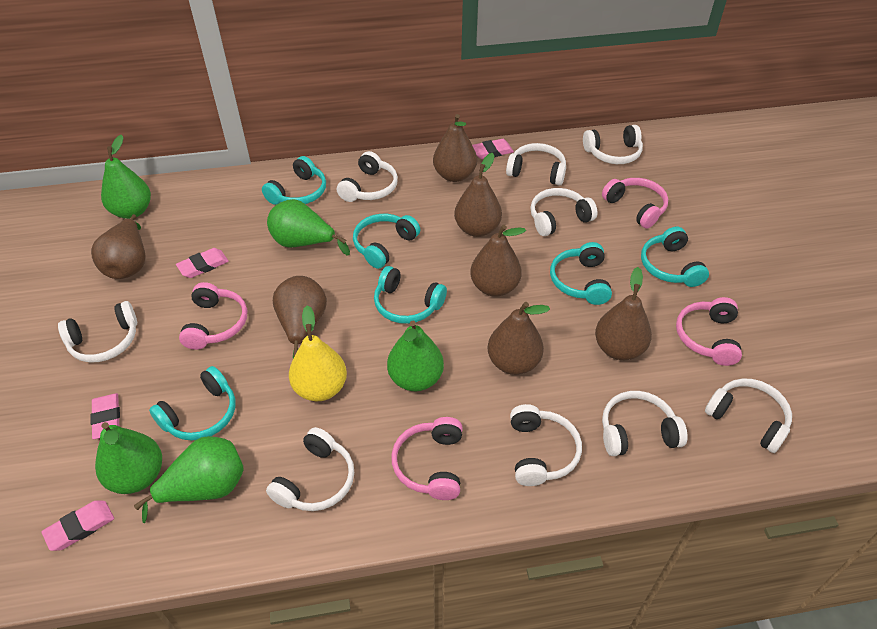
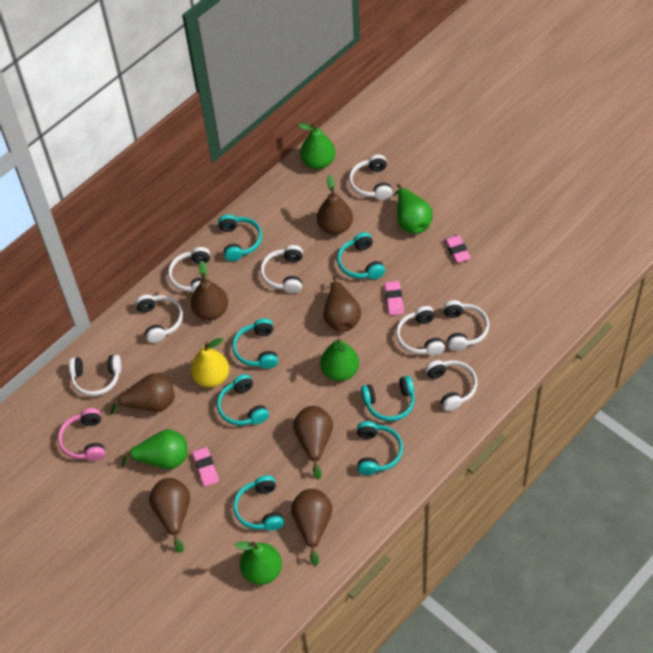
pink eraser: [41,501,114,551] [91,393,120,439] [176,248,229,278] [472,139,514,159] = 4 -> [192,447,219,487] [384,281,404,315] [445,235,471,263] = 3
pink headphones: [179,282,247,350] [391,417,463,500] [602,178,668,229] [676,297,742,366] = 4 -> [58,408,105,461] = 1
turquoise headphones: [149,366,236,441] [262,156,326,205] [353,214,420,269] [374,266,447,324] [550,242,612,305] [641,227,709,287] = 6 -> [217,374,269,426] [218,214,262,261] [232,318,278,369] [233,475,284,531] [337,232,385,279] [357,421,403,475] [361,376,415,421] = 7
white headphones: [58,301,137,363] [266,427,354,511] [337,151,398,202] [506,143,566,186] [510,404,582,486] [530,188,598,236] [583,125,643,164] [602,391,688,456] [705,379,792,453] = 9 -> [69,355,121,396] [135,294,183,343] [168,247,210,293] [260,245,303,293] [349,154,392,200] [396,306,445,356] [425,360,477,411] [443,300,489,351] = 8

